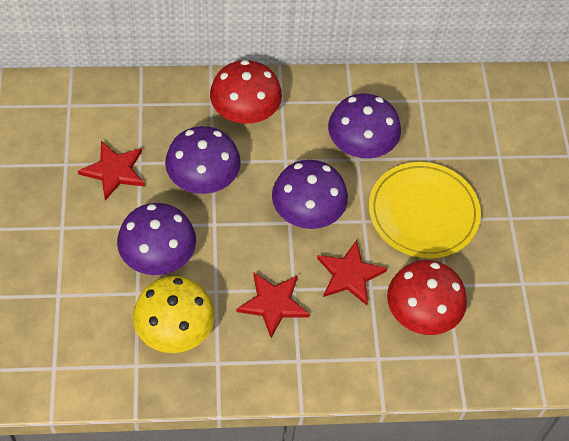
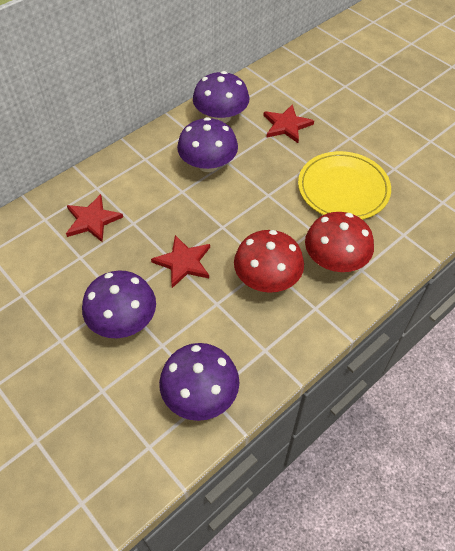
yellow mushroom: [133,276,215,353] = 1 -> none = 0

